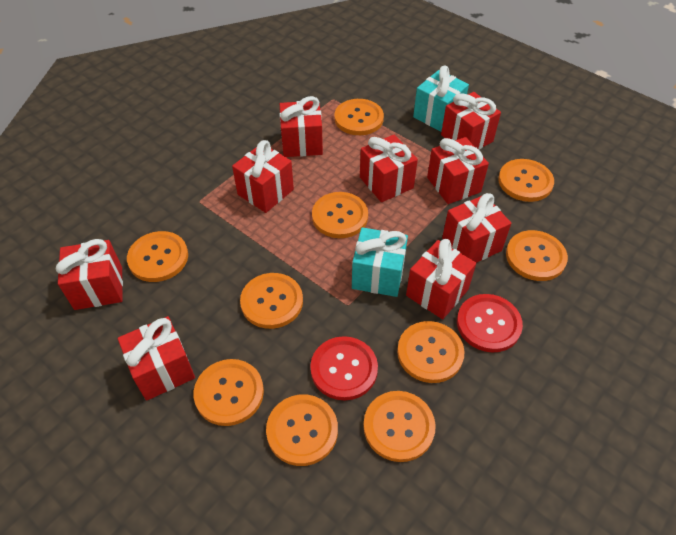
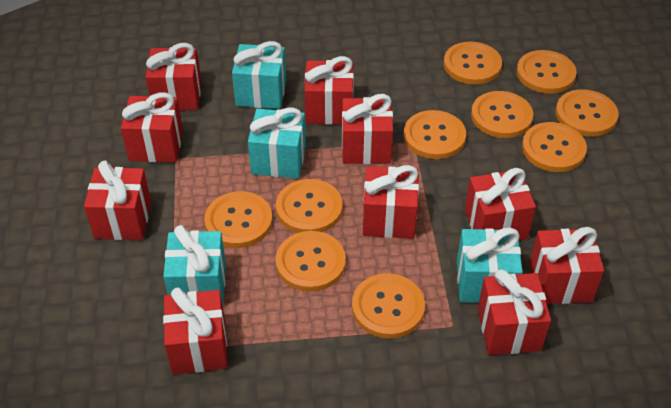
red button: [310,336,378,401] [457,294,523,353] = 2 -> none = 0
red gift: [56,239,123,310] [118,316,195,401] [232,140,294,213] [280,96,323,157] [360,135,418,202] [406,239,476,319] [427,137,489,204] [441,92,501,150] [442,193,511,263] = 9 -> [84,160,151,240] [121,92,183,162] [146,43,201,110] [163,287,228,375] [304,56,354,125] [342,94,393,164] [363,165,419,239] [465,168,536,240] [478,269,551,355] [529,227,604,304] = 10
turquoise gift: [352,227,408,297] [413,66,469,132] = 2 -> [163,225,226,305] [232,41,286,109] [248,108,306,179] [457,228,523,303] = 4

